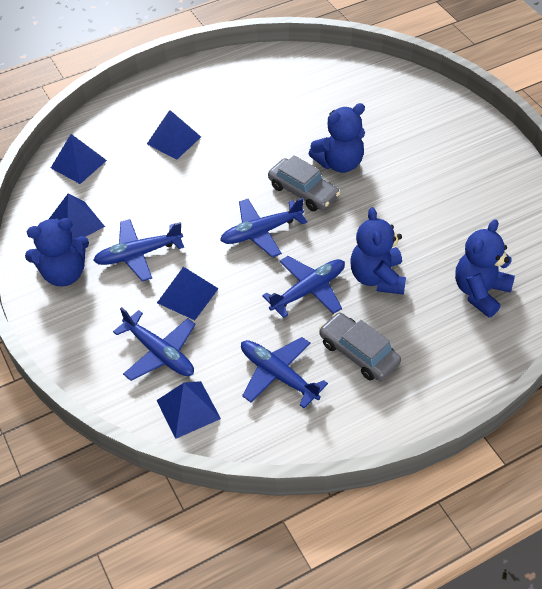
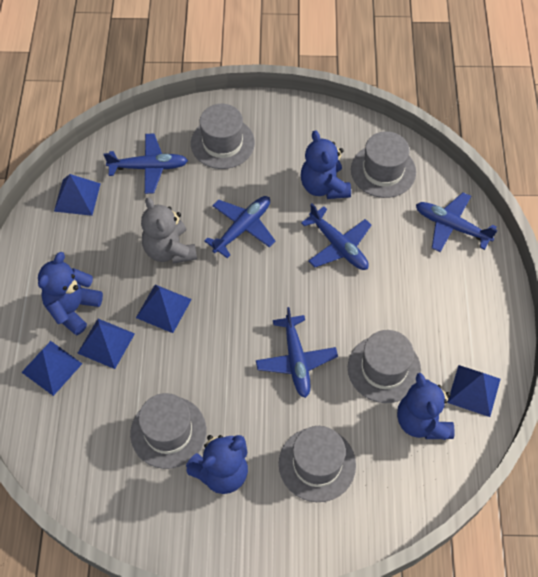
grey car: [268,155,340,211] [319,312,401,381] = 2 -> none = 0
grey hat: none = 0 -> [130,393,206,469] [191,104,255,169] [279,426,356,502] [348,330,421,403] [351,131,416,198] = 5
grey teddy bear: none = 0 -> [141,197,197,264] = 1

